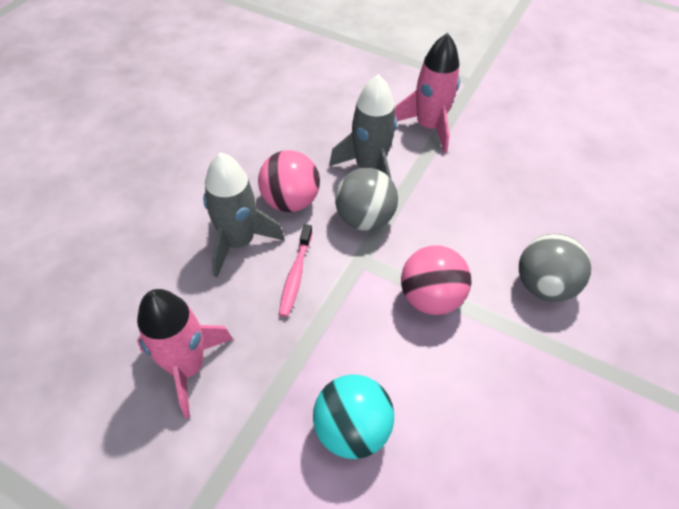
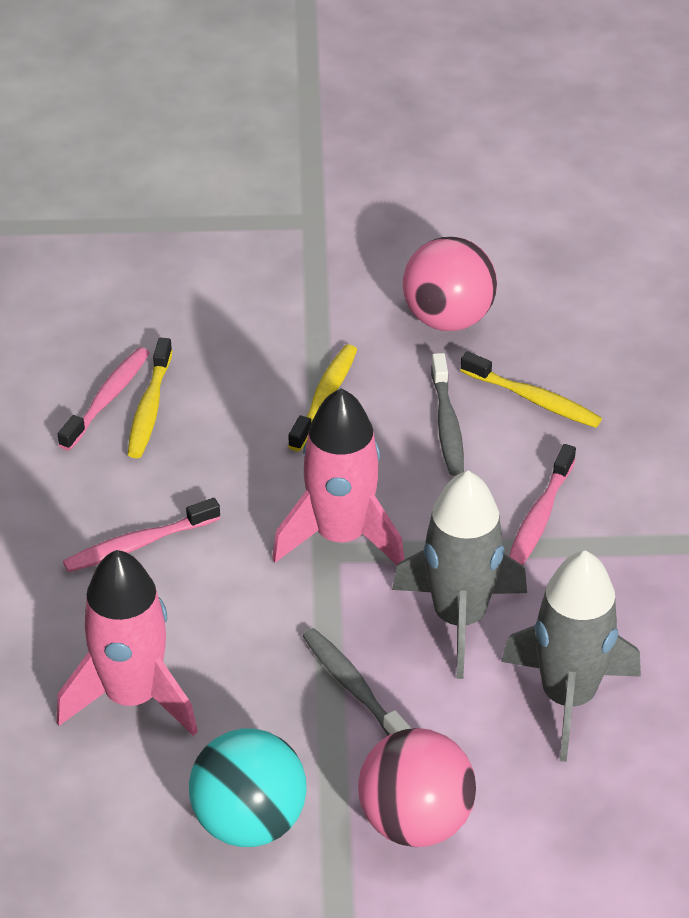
grey ball: [335,168,398,231] [519,234,592,302] = 2 -> none = 0
grey toothbrush: none = 0 -> [303,628,412,736] [431,353,464,476] = 2
pink toothbrush: [279,224,313,317] = 1 -> [58,347,150,451] [63,498,220,572] [509,444,576,566] = 3
yellow toothbrush: none = 0 -> [128,337,172,458] [288,344,357,451] [460,351,602,428] = 3

